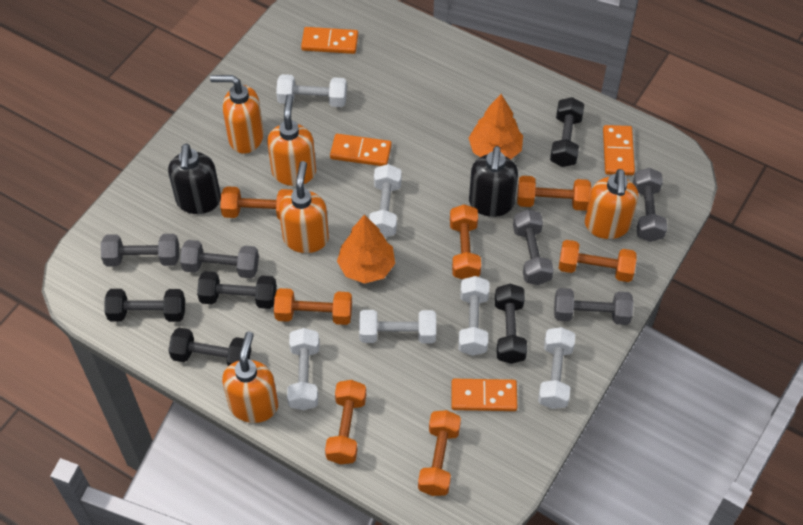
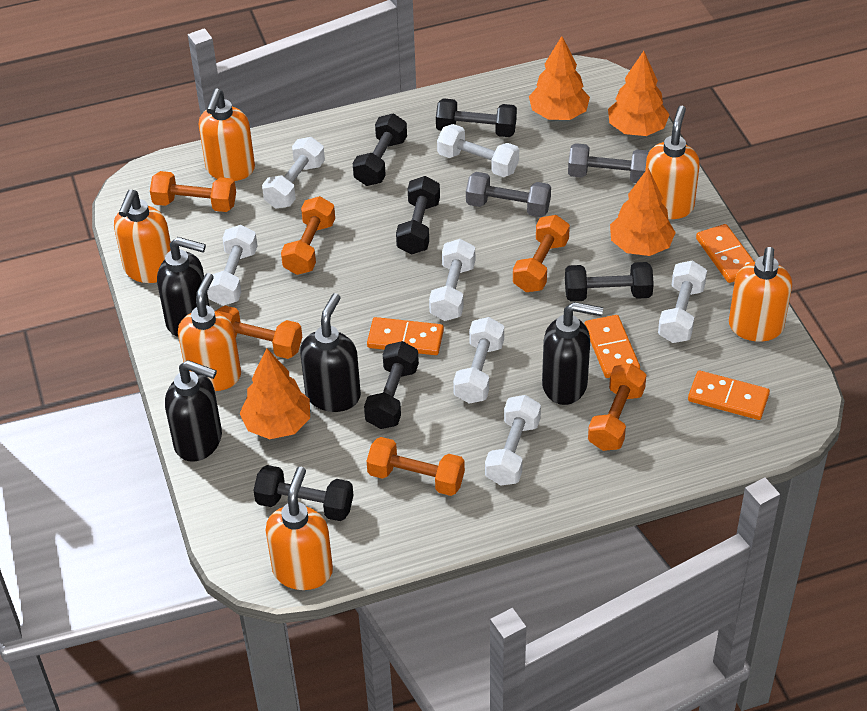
black dumbbell: [105,289,185,322] [168,328,251,366] [197,271,277,309] [495,284,527,364] [550,97,584,167] = 5 -> [253,465,353,521] [353,113,407,186] [364,341,419,429] [396,176,440,255] [436,98,517,137] [565,262,654,302] = 6
black soap dispenser: [168,144,221,214] [469,146,518,217] = 2 -> [157,237,209,337] [165,360,222,462] [300,293,361,412] [542,302,603,405] = 4
grey dumbbell: [101,234,179,267] [180,240,259,278] [513,209,554,285] [554,288,633,325] [633,168,667,242] = 5 -> [466,172,551,217] [568,143,649,183] = 2
orange dumbbell: [220,186,293,220] [274,288,352,325] [325,380,366,464] [418,410,461,496] [450,204,481,279] [517,176,591,211] [559,240,637,282] = 7 -> [150,171,236,212] [215,306,302,359] [281,196,335,275] [367,437,465,496] [513,215,570,292] [588,364,647,451] = 6
orange soap dispenser: [210,75,264,154] [222,332,278,423] [267,94,316,186] [279,161,329,253] [585,169,638,239] = 5 -> [114,190,171,283] [178,273,241,391] [199,89,255,181] [266,467,333,590] [645,106,700,219] [729,247,792,342] = 6
orange tree: [337,214,395,284] [469,94,523,159] = 2 -> [239,348,310,439] [529,36,590,120] [608,51,669,136] [610,168,676,256] = 4
white dumbbell: [276,74,347,107] [287,328,320,410] [359,310,436,343] [369,164,401,237] [458,276,489,356] [538,327,575,409] = 6 -> [207,225,257,306] [262,137,325,209] [429,239,475,321] [437,124,519,177] [453,317,504,404] [485,395,541,485] [658,260,707,343] = 7

